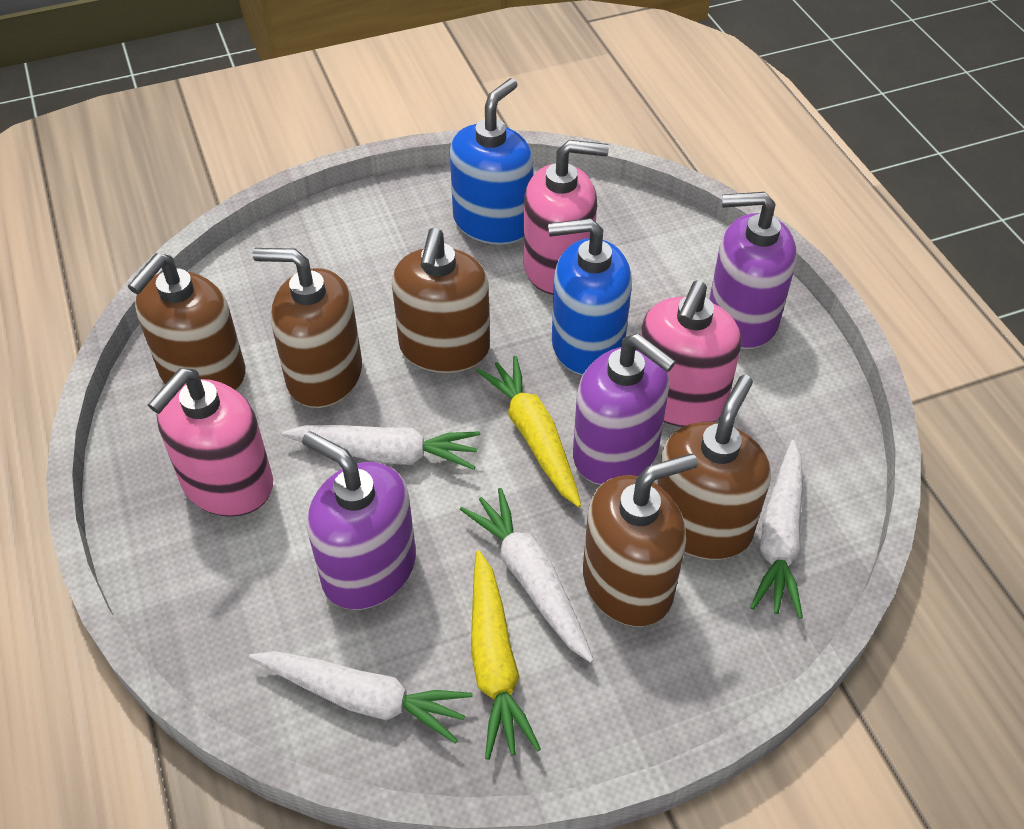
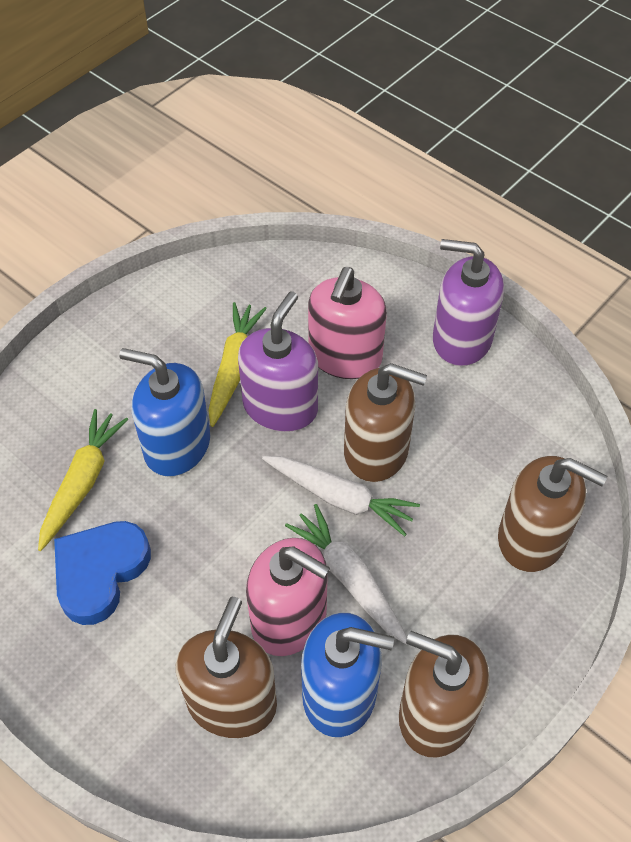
blue heart: none = 0 -> [54,521,151,625] = 1
brown soap dispenser: [128,253,246,390] [252,248,362,408] [392,228,490,373] [583,453,698,627] [657,375,771,560] = 5 -> [176,597,277,738] [344,363,427,482] [399,631,489,757] [498,456,607,572] = 4
pink soap dispenser: [148,368,273,517] [523,140,609,295] [641,281,742,427] = 3 -> [246,538,330,656] [308,267,387,379] = 2
purple soap dispenser: [302,431,416,610] [573,333,676,485] [709,192,797,349] = 3 -> [238,291,318,432] [433,239,504,366] = 2
white carrot: [249,651,473,744] [282,425,480,470] [460,488,594,663] [750,440,803,619] = 4 -> [262,456,420,536] [285,504,408,645] = 2

